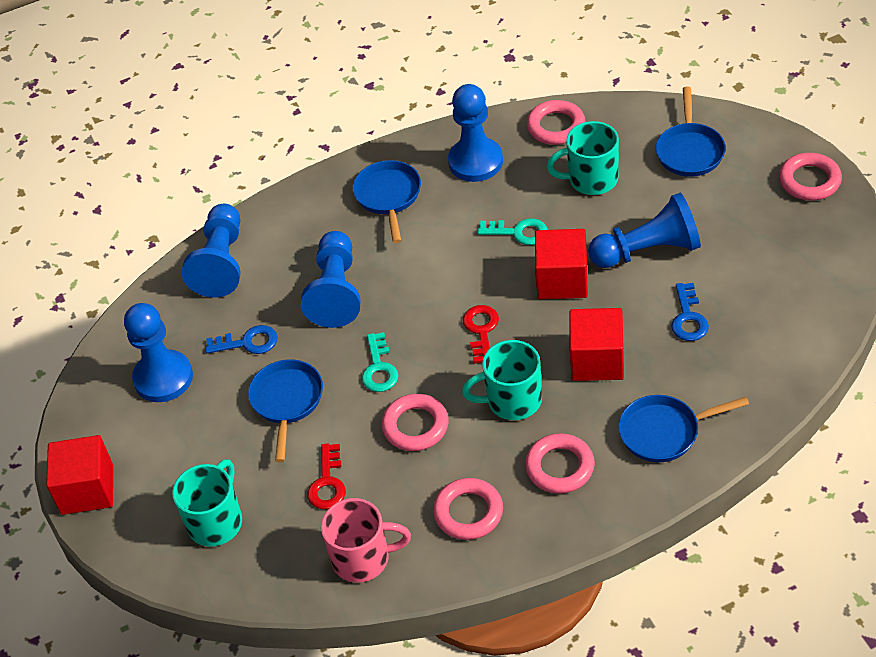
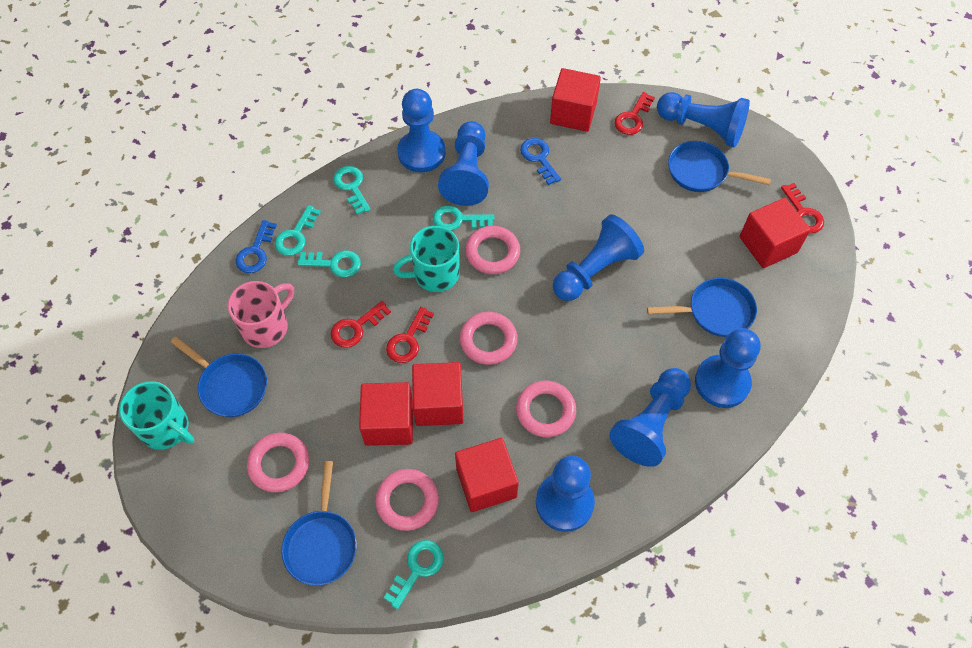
blue pawn: [124,303,193,402] [181,204,241,298] [301,231,361,328] [448,84,503,182] [588,193,701,268] = 5 -> [397,89,446,173] [438,121,489,206] [536,456,595,532] [553,215,644,301] [609,368,691,467] [657,92,750,148] [695,328,760,408] = 7
red cube: [46,435,113,515] [535,229,588,299] [569,308,624,381] = 3 -> [359,382,413,446] [412,362,463,426] [455,438,519,512] [550,68,601,132] [739,198,811,268] = 5
red key: [307,444,346,509] [463,305,499,364] = 2 -> [331,301,391,348] [386,307,434,363] [614,92,655,135] [781,183,824,233] = 4
turquoise key: [362,332,399,392] [477,218,547,245] = 2 -> [275,205,321,256] [297,250,361,277] [333,166,371,215] [384,540,444,609] [433,205,494,231] = 5
turquoise mug: [172,459,242,547] [462,340,542,420] [547,121,619,195] = 3 -> [119,381,194,450] [393,226,460,292] = 2

